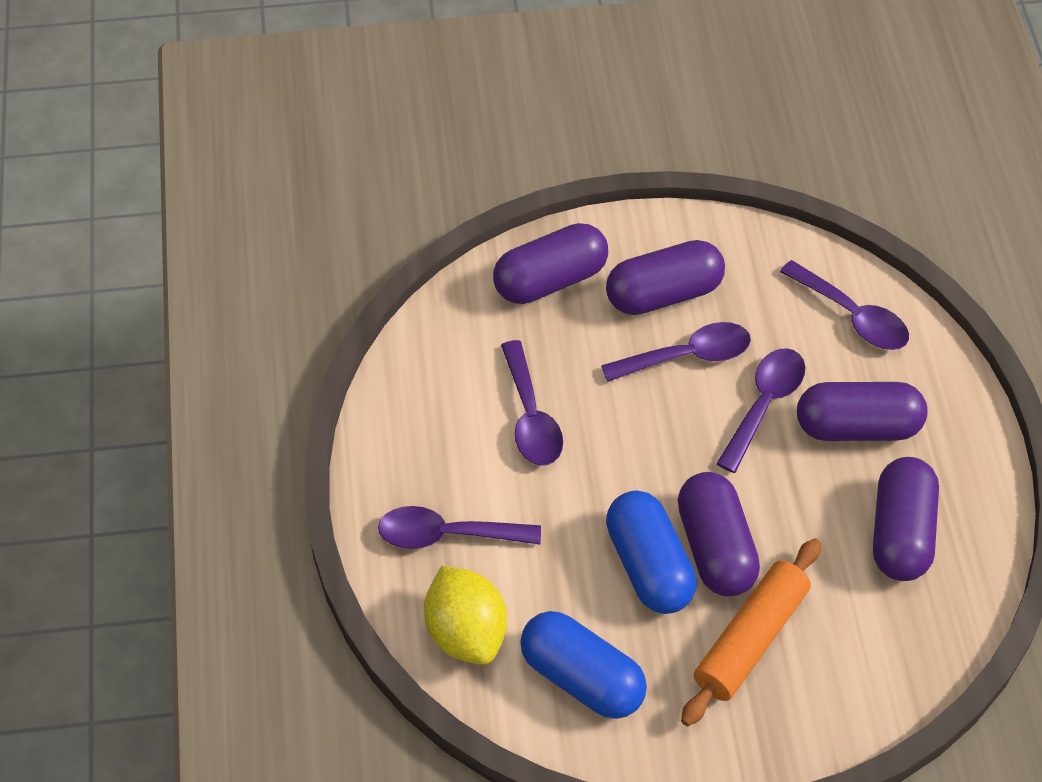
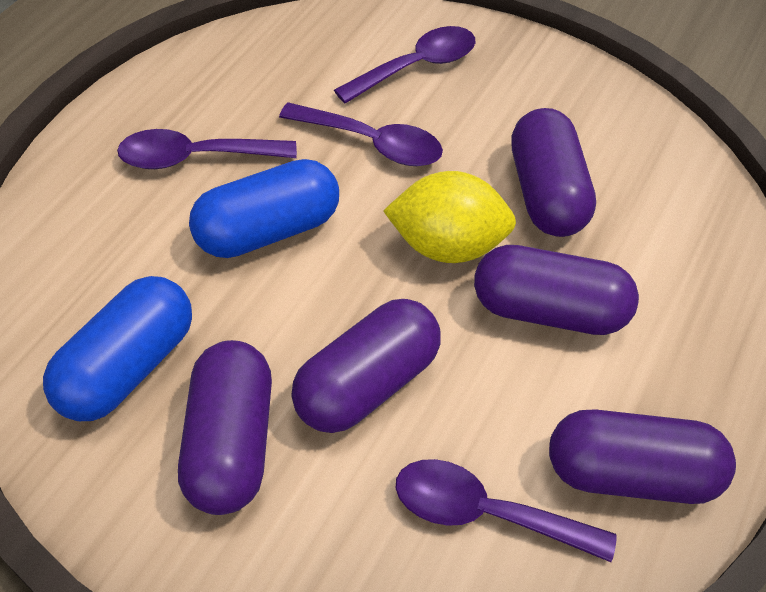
orange rolling pin: [681,538,821,726] = 1 -> none = 0
purple spoon: [378,506,541,549] [501,340,563,465] [601,322,751,382] [716,348,805,473] [780,260,909,350] = 5 -> [117,129,297,169] [279,102,443,166] [334,26,475,103] [396,459,617,562] = 4

